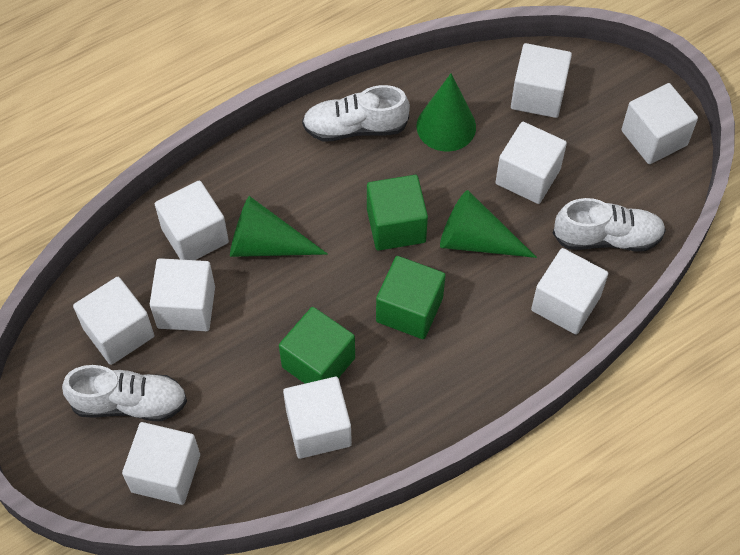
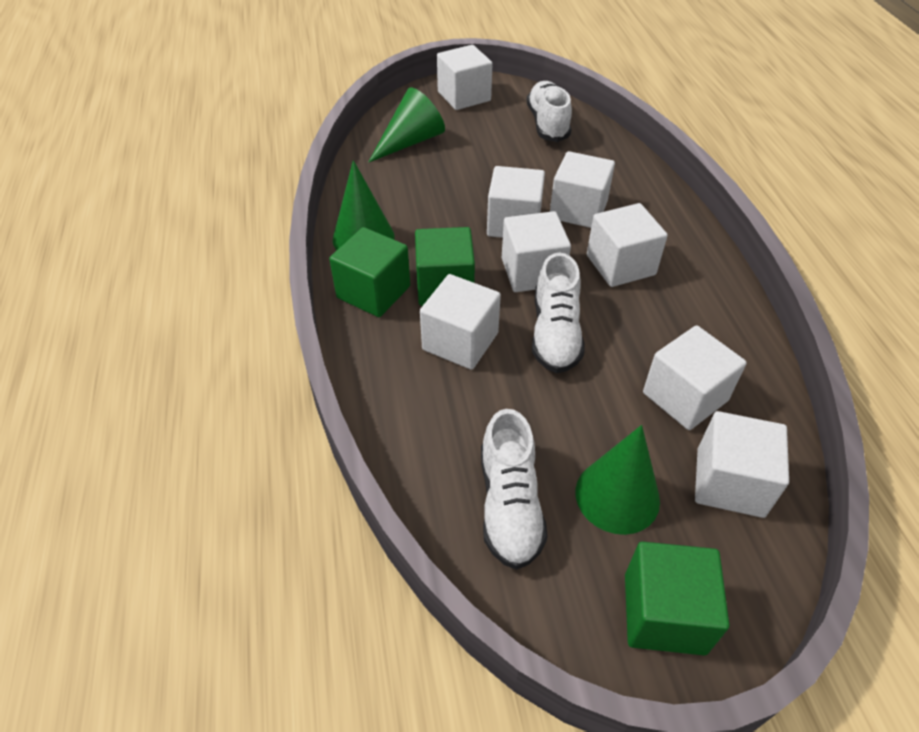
white cube: [73,277,155,365] [122,422,200,505] [150,258,215,331] [155,180,229,260] [283,377,352,459] [496,122,567,204] [511,43,572,118] [531,248,608,335] [621,83,698,164] = 9 -> [420,274,501,370] [437,45,493,110] [487,166,545,238] [502,211,571,292] [550,151,615,228] [587,203,668,287] [643,325,747,430] [695,411,789,518] = 8

